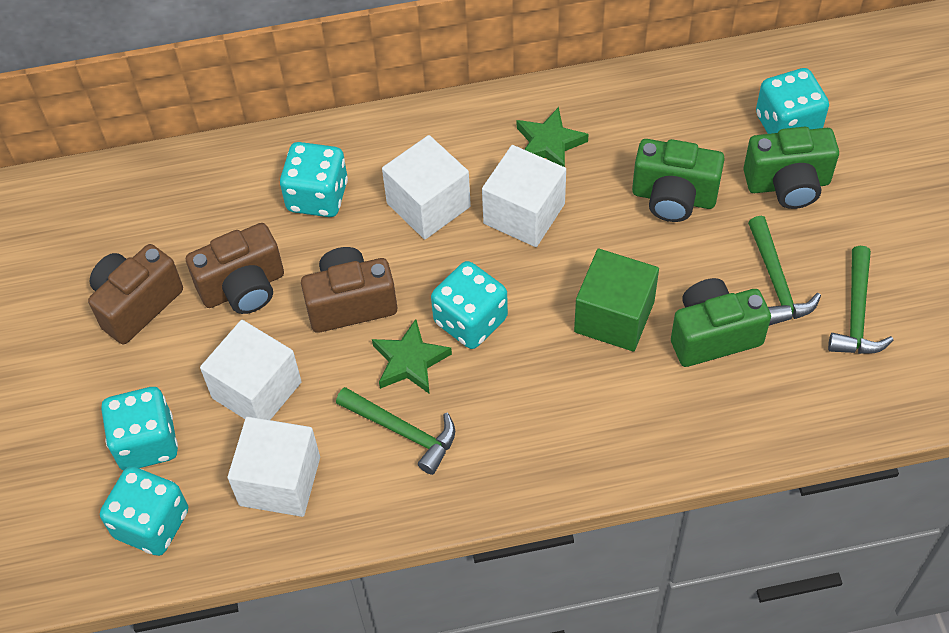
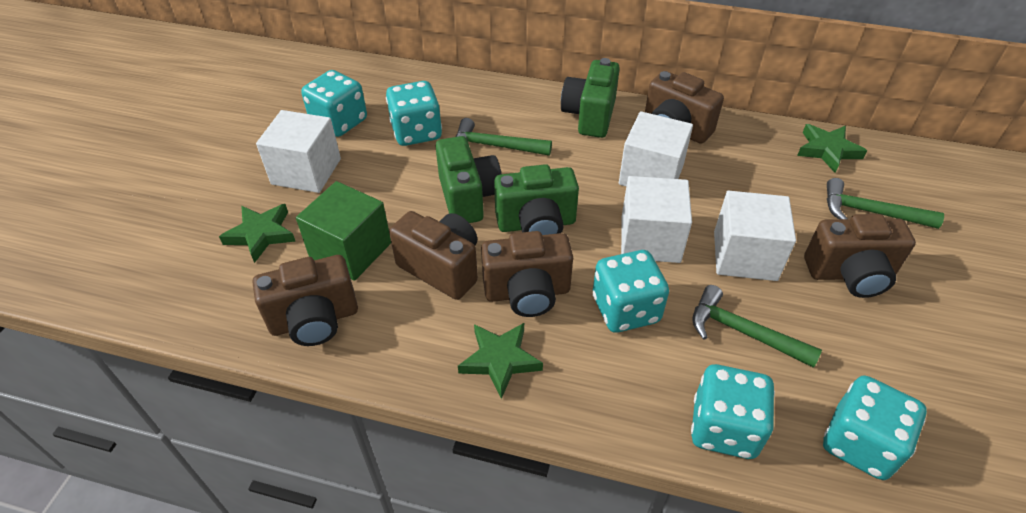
brown camera: [88,244,183,345] [186,223,284,314] [301,247,397,333] = 3 -> [253,255,358,346] [389,211,478,300] [481,231,573,317] [645,71,724,144] [804,214,916,298] = 5
green star: [372,319,452,394] [517,107,589,167] = 2 -> [219,204,296,263] [458,323,543,399] [797,124,867,173] = 3

